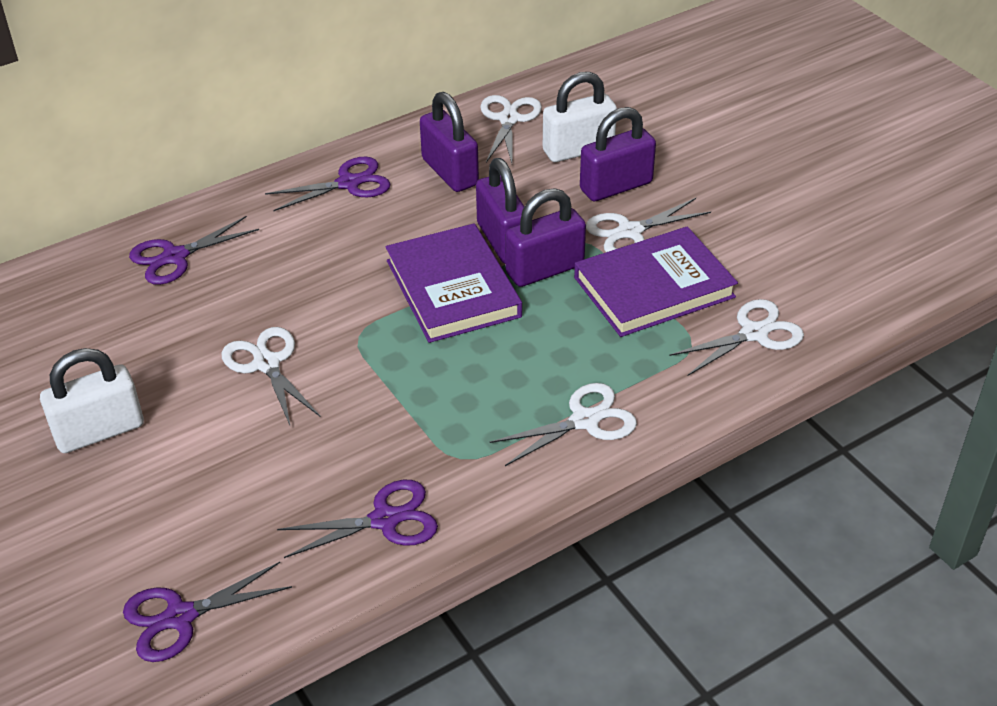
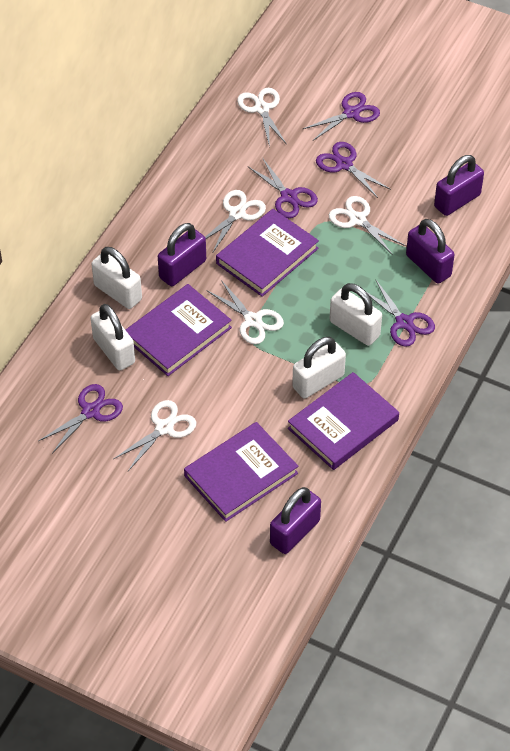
purple book: [385,223,522,343] [574,226,738,337] = 2 -> [126,284,232,376] [184,422,298,522] [216,209,319,297] [288,372,399,470] = 4
purple scissors: [123,562,292,662] [129,216,259,285] [265,157,391,211] [277,480,438,558] = 4 -> [39,384,123,454] [248,159,318,218] [303,92,380,140] [316,142,391,198] [368,279,435,347] = 5
white padlock: [40,348,144,453] [543,72,617,162] = 2 -> [91,304,135,370] [92,247,142,309] [292,337,346,398] [330,283,382,346] = 4

